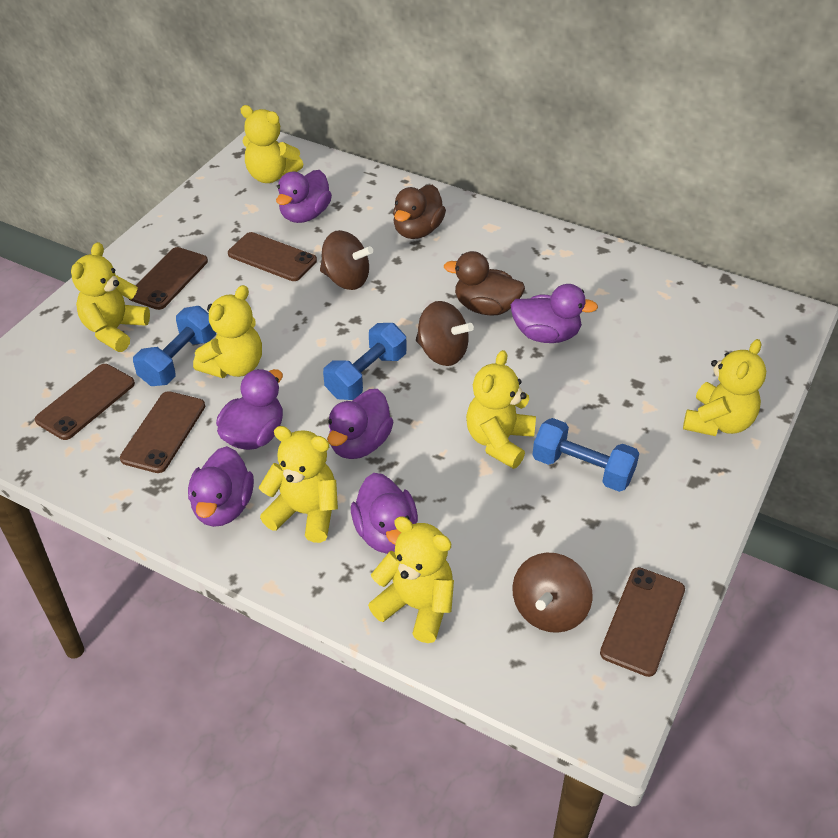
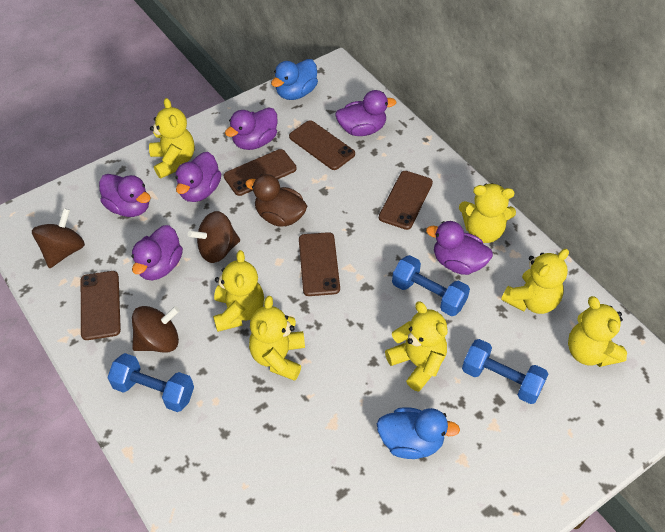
blue duck: none = 0 -> [271,59,318,100] [377,407,460,459] = 2
brown duck: [393,185,446,239] [444,251,525,316] = 2 -> [245,174,307,227] = 1

